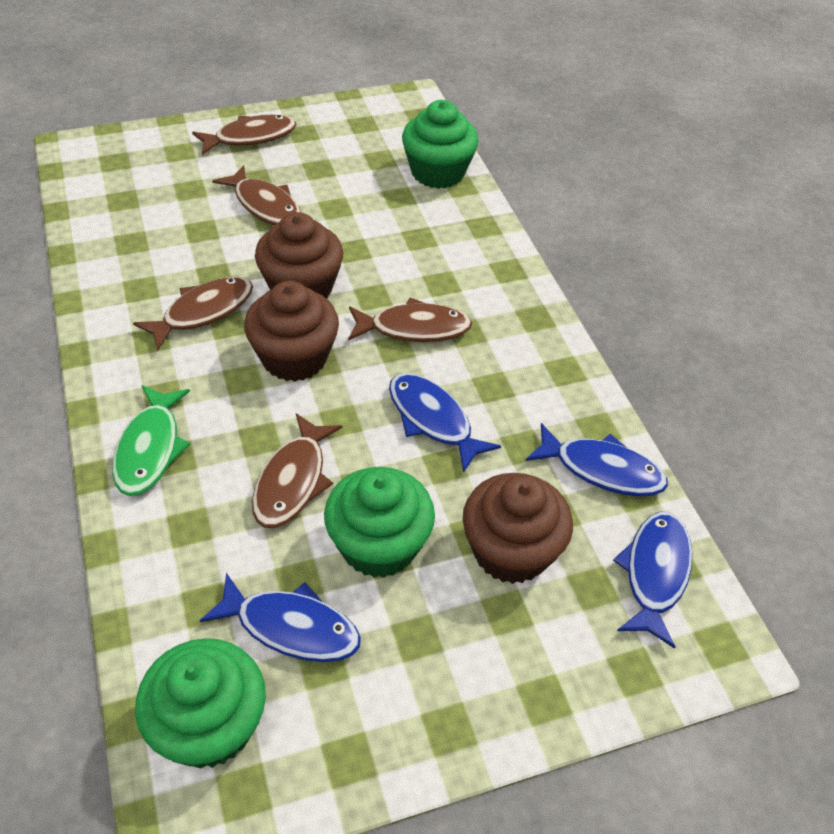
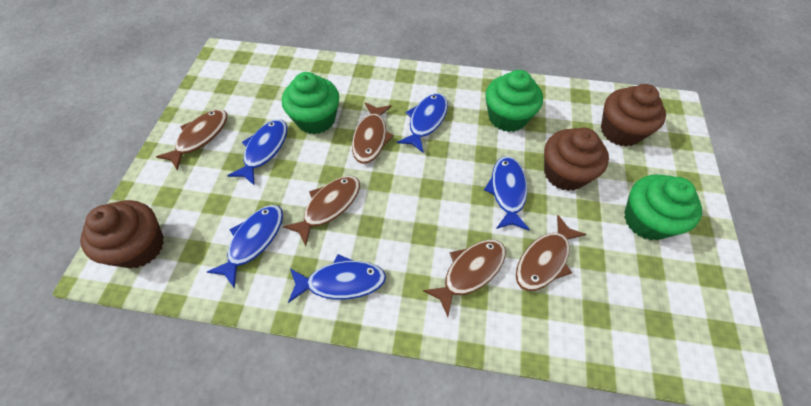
blue fish: [200,573,361,662] [389,373,501,473] [525,423,668,496] [613,512,692,649] = 4 -> [207,205,283,289] [227,119,287,186] [288,254,386,303] [397,93,448,153] [484,156,530,230] = 5
green fish: [112,385,190,496] = 1 -> none = 0

